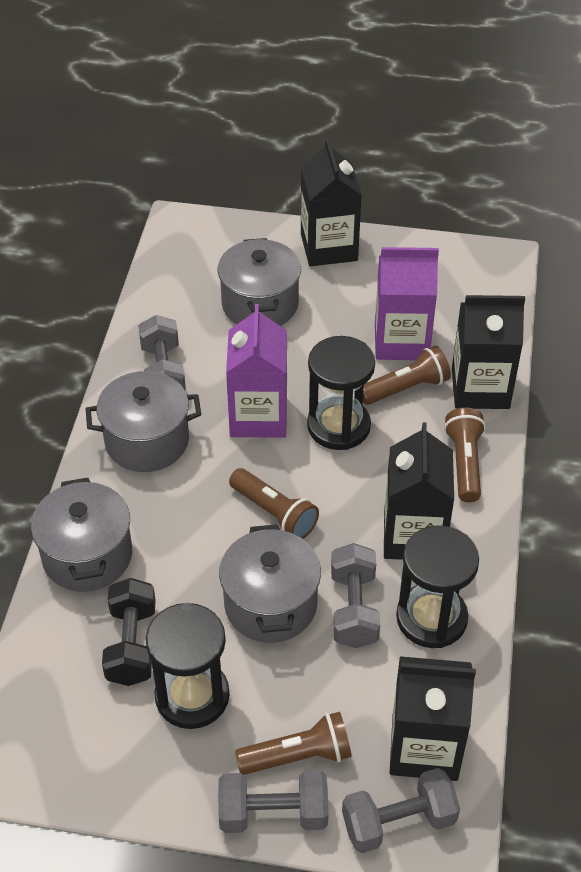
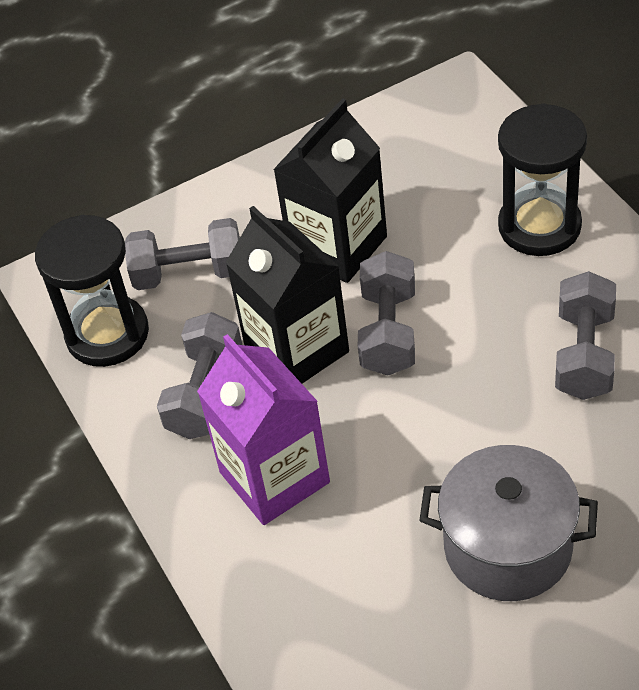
black carton: [301,138,362,266] [384,423,454,560] [390,656,476,781] [452,295,525,409] = 4 -> [225,206,349,384] [273,98,387,283] = 2
black dumbbell: [102,578,156,686] = 1 -> none = 0
black hourglass: [146,603,230,729] [307,336,375,450] [396,525,479,648] = 3 -> [35,215,149,367] [498,103,587,256] = 2
brown flashlight: [229,468,319,539] [235,712,352,775] [363,346,451,405] [444,408,486,502] = 4 -> none = 0
grey pot: [31,478,132,592] [86,371,201,472] [217,238,301,326] [219,524,321,643] = 4 -> [419,445,598,601] = 1
purple carton: [226,304,287,438] [375,247,439,360] = 2 -> [197,334,330,525] = 1

